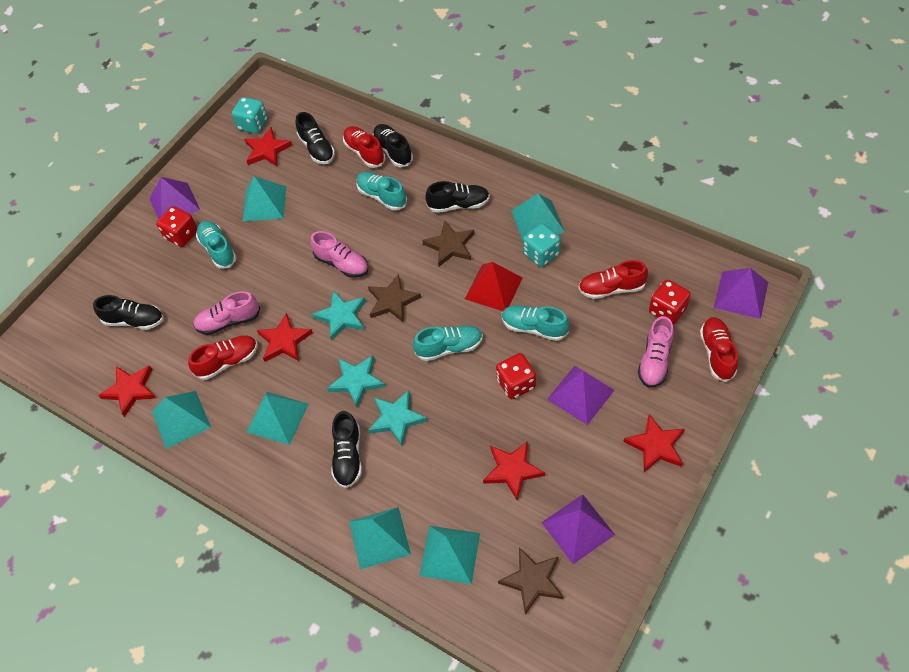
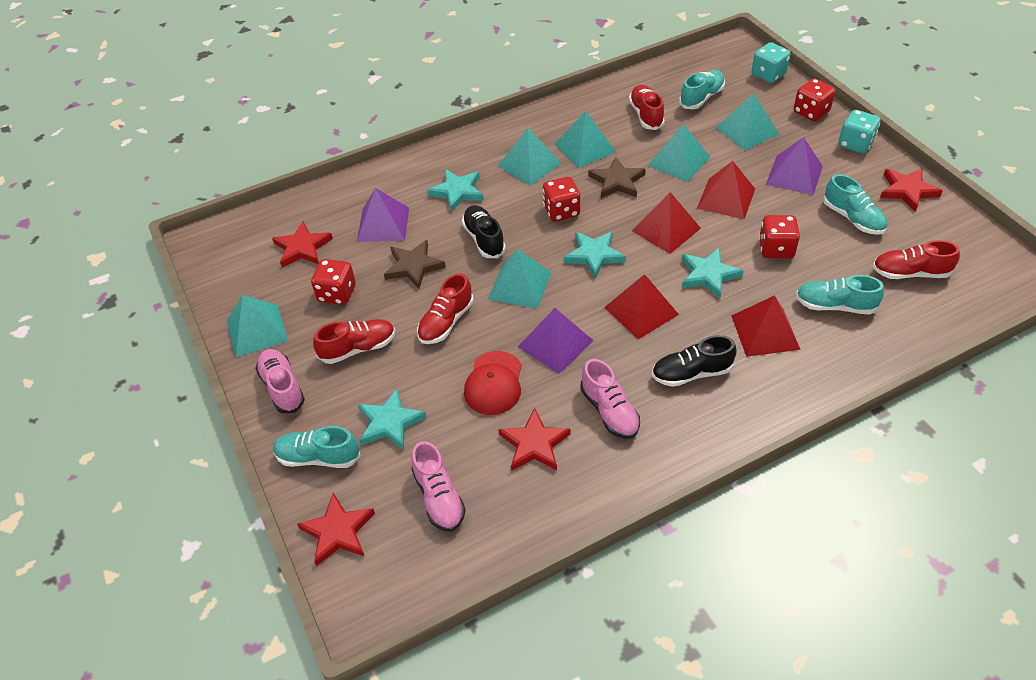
black shoe: [93,295,164,330] [296,112,335,164] [331,411,362,488] [373,124,413,167] [425,181,490,213] = 5 -> [462,205,506,258] [652,335,737,387] = 2
brown star: [368,274,421,323] [422,220,474,267] [498,548,563,615] = 3 -> [384,240,446,289] [588,157,646,198] = 2
purple pyramid: [150,177,200,219] [541,494,615,564] [547,365,614,425] [714,268,768,319] = 4 -> [357,188,409,242] [518,308,594,374] [766,137,823,195] = 3
red cap: none = 0 -> [464,351,522,415] = 1
red dice: [156,206,197,247] [496,353,536,399] [649,280,691,325] = 3 -> [311,259,356,305] [543,177,580,221] [759,215,800,258] [794,78,835,121] = 4
red pyramid: [465,262,523,311] = 1 -> [604,274,679,339] [632,192,701,254] [697,161,755,219] [731,295,801,357] = 4
red star: [98,365,156,417] [244,127,292,166] [257,313,313,362] [483,441,545,500] [623,414,685,472] = 5 -> [272,221,333,267] [297,493,375,566] [498,408,571,471] [880,168,942,212] = 4
turquoise star: [312,291,366,340] [327,355,386,407] [368,390,427,446] = 3 -> [358,388,427,450] [427,169,484,212] [564,231,626,278] [682,248,744,298] = 4

